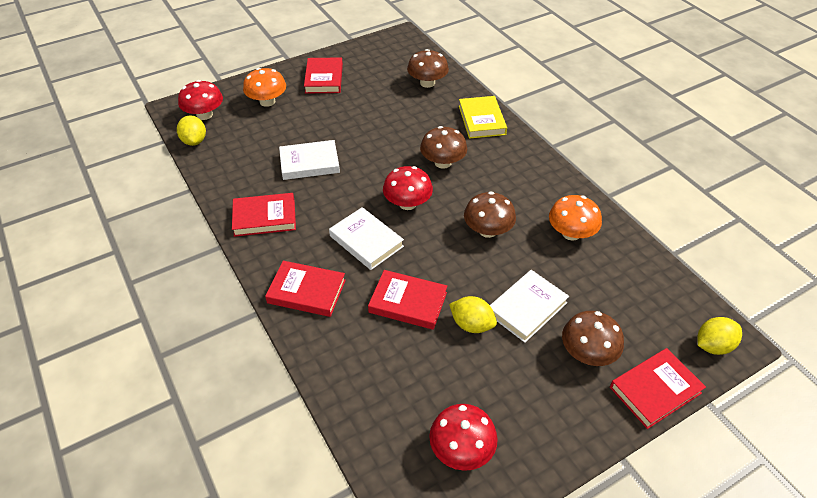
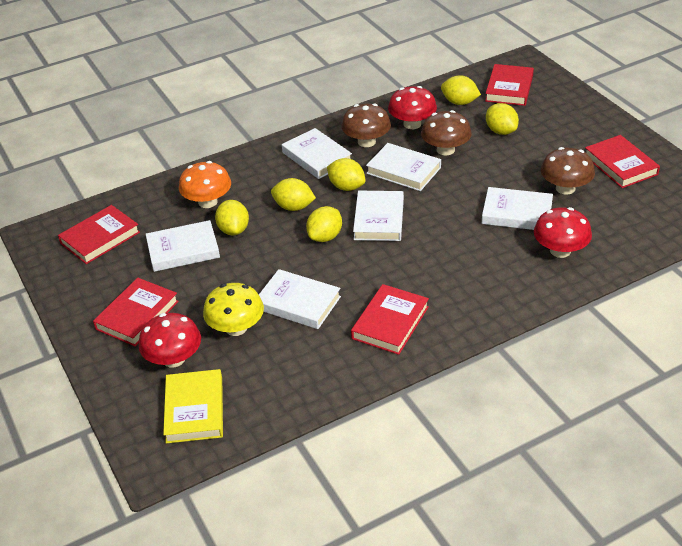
brown mushroom: [407,49,449,88] [420,126,467,169] [464,191,516,238] [562,311,624,366] = 4 -> [341,104,391,147] [421,110,472,155] [541,147,595,195] = 3
orange mushroom: [243,68,286,107] [549,195,602,241] = 2 -> [179,161,231,208] = 1
white book: [279,140,340,180] [329,207,404,270] [490,270,569,343] = 3 -> [146,220,220,272] [259,269,341,329] [282,128,352,179] [353,191,404,241] [366,143,441,191] [482,187,553,230] = 6
yellow lemon: [177,115,206,146] [449,296,497,333] [698,317,742,355] = 3 -> [215,200,249,236] [271,178,316,211] [306,206,342,242] [327,158,366,191] [441,75,481,105] [486,103,519,135] = 6
yellow mushroom: none = 0 -> [203,283,264,336] = 1

